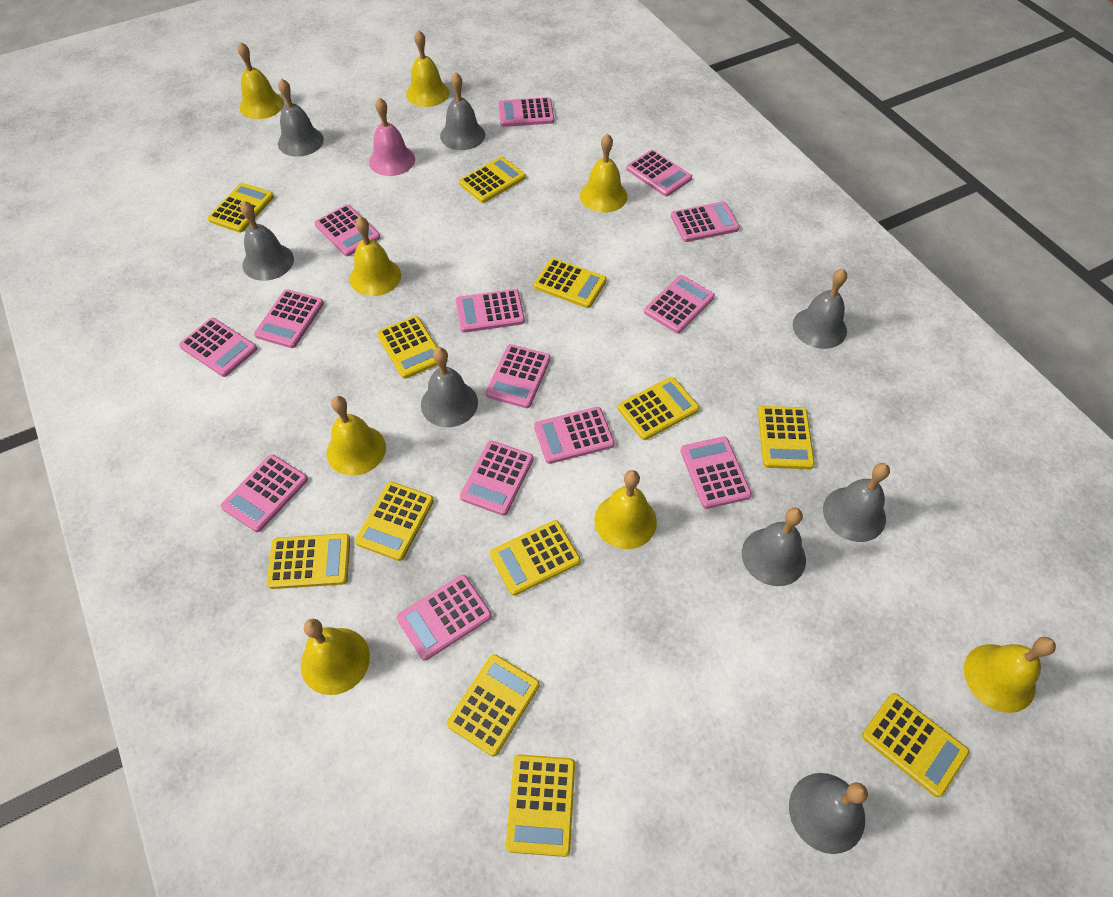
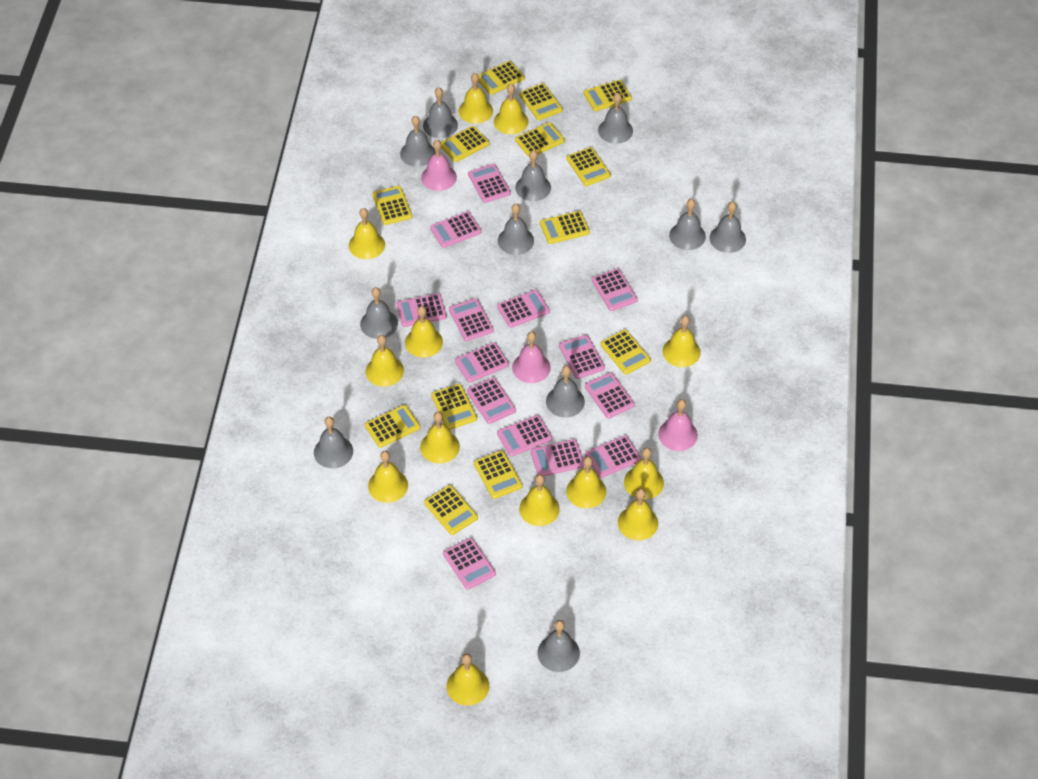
grey bell: [240,201,294,281] [278,79,324,157] [421,347,478,427] [440,72,485,150] [742,508,806,586] [789,773,868,854] [793,269,847,349] [823,463,890,542] = 8 -> [314,417,353,468] [360,287,398,339] [400,116,435,167] [423,87,458,138] [498,204,534,255] [515,150,551,201] [537,620,580,672] [546,366,585,418] [598,93,633,144] [669,199,706,250] [710,202,746,253] = 11
pink bell: [369,97,415,176] = 1 -> [421,140,457,191] [512,331,550,383] [658,399,698,451] = 3
yellow bell: [238,42,284,119] [301,619,370,695] [326,396,386,476] [350,216,401,296] [406,30,449,107] [580,133,628,213] [594,470,657,549] [964,637,1056,713] = 8 -> [349,208,385,259] [366,335,404,387] [368,451,408,503] [405,306,443,358] [420,412,460,464] [447,653,489,706] [458,73,493,124] [494,84,528,134] [519,474,560,526] [566,456,606,508] [618,488,658,540] [624,448,664,500] [663,316,701,367] = 13
yellow calculator: [208,183,274,233] [267,533,350,589] [355,482,434,561] [377,316,438,379] [447,654,540,756] [459,156,526,203] [490,520,580,596] [506,754,575,857] [534,258,607,308] [618,377,699,440] [758,406,815,469] [862,693,969,797] = 12 -> [365,405,420,448] [372,186,412,225] [424,485,478,535] [431,384,477,430] [441,126,489,162] [474,450,522,499] [478,61,525,95] [515,122,565,157] [519,83,563,120] [540,211,590,244] [566,147,611,186] [584,80,632,111] [600,330,651,375] = 13

